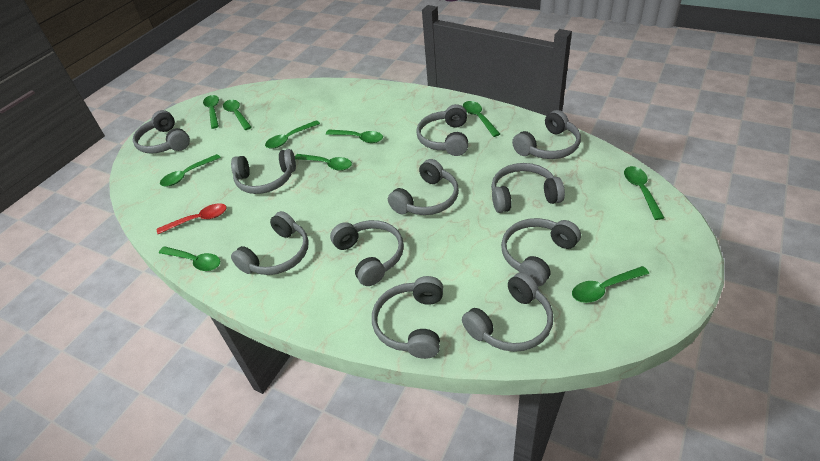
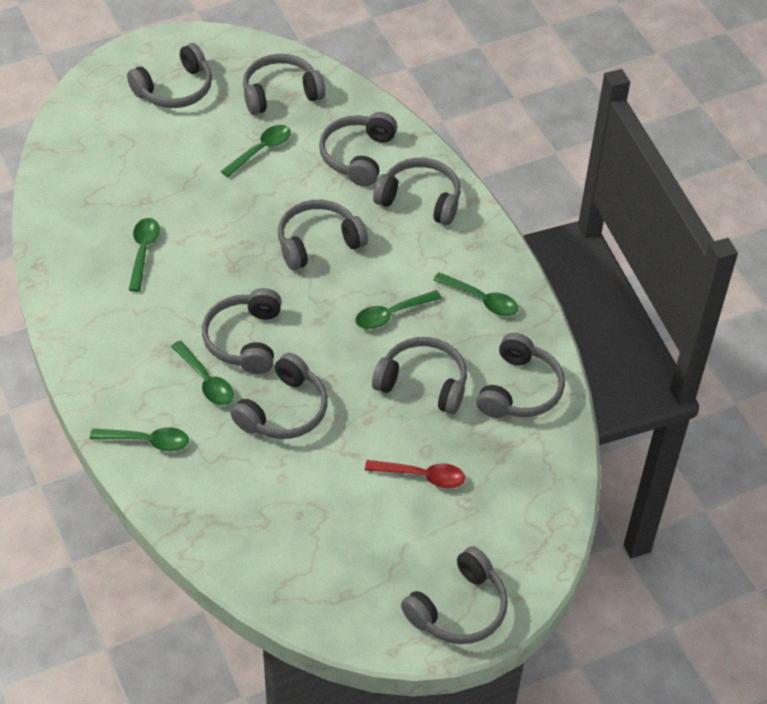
green spoon: [159,246,220,271] [160,154,221,187] [203,95,219,129] [223,100,252,130] [265,120,320,149] [295,154,352,171] [326,130,383,143] [463,101,500,137] [572,266,649,303] [624,166,664,220] = 10 -> [90,427,189,451] [129,218,160,292] [171,341,234,405] [221,125,291,177] [355,290,442,329] [434,272,518,316] = 6
grey headphones: [133,110,190,154] [231,149,296,194] [231,211,309,275] [330,220,404,286] [372,276,443,359] [388,159,459,215] [416,104,468,156] [462,272,553,352] [491,163,565,213] [501,218,581,287] [512,110,581,159] = 11 -> [127,43,212,108] [202,288,282,374] [231,353,328,439] [243,54,325,115] [278,200,368,270] [319,112,397,187] [372,337,467,414] [373,158,461,225] [401,546,508,644] [477,333,565,418] = 10

